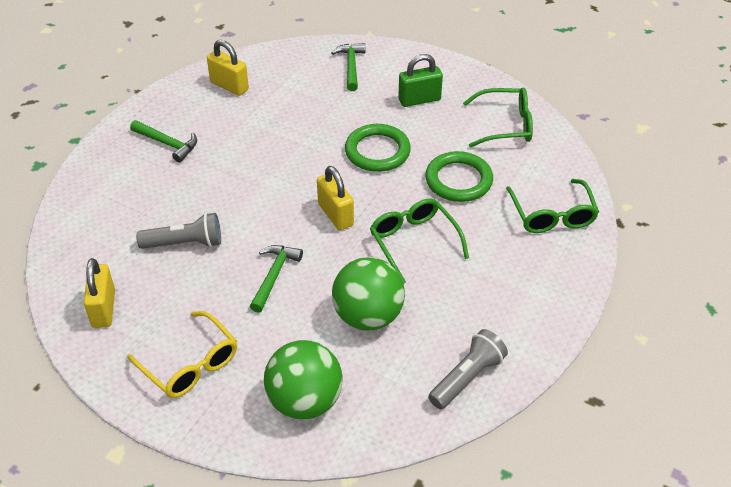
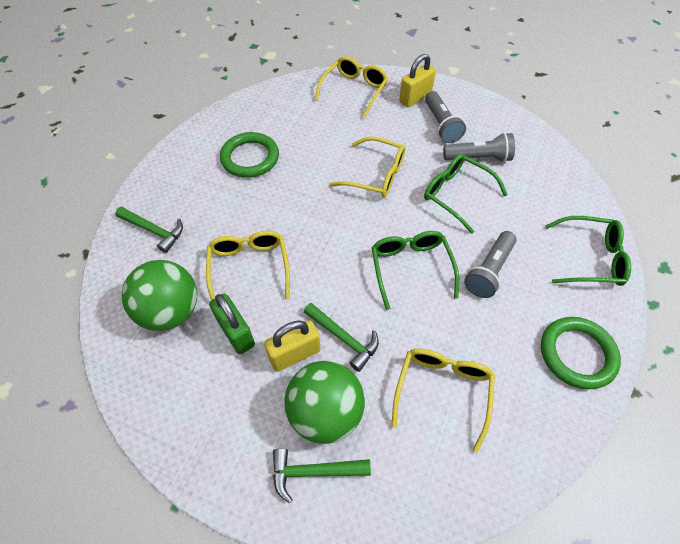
grey flashlight: [136,213,221,249] [428,329,508,409] = 2 -> [425,91,466,143] [443,133,515,162] [464,231,517,298] = 3
yellow glasses: [127,311,237,398] = 1 -> [206,231,290,300] [315,56,388,118] [330,137,406,198] [391,348,495,453] = 4
yellow padlock: [83,258,115,328] [207,40,249,96] [317,166,354,230] = 3 -> [264,320,320,372] [399,54,436,108] = 2

